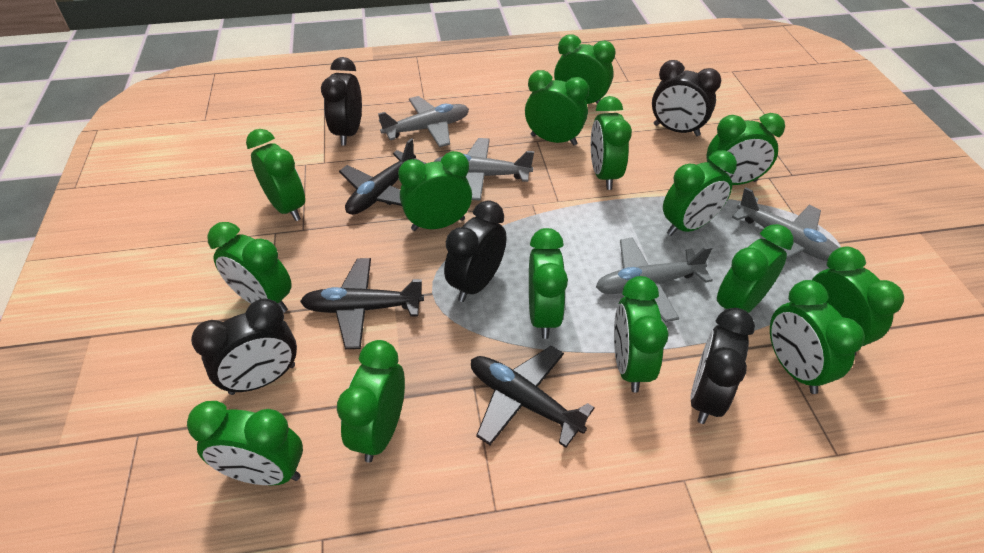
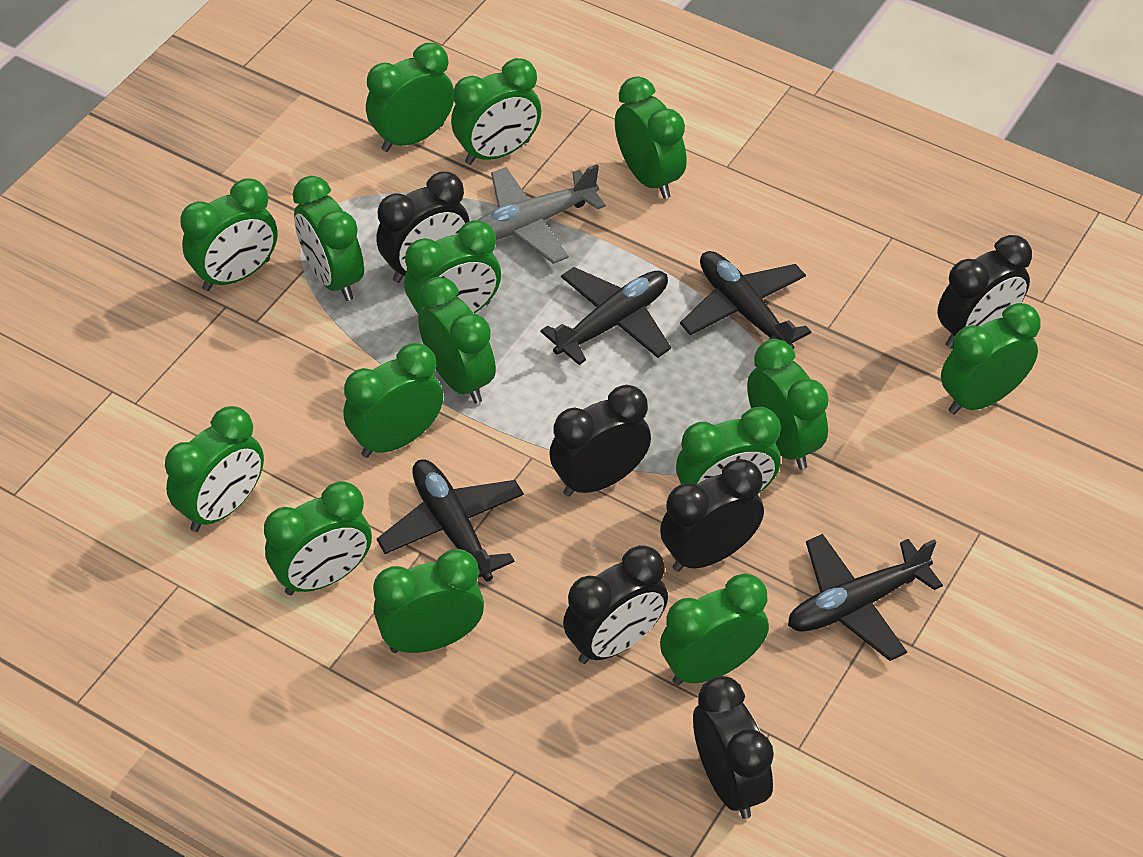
black clock: [191,298,297,395] [321,57,362,146] [444,200,507,302] [652,60,721,136] [690,308,755,424] = 5 -> [376,171,470,283] [549,385,651,497] [563,545,668,664] [660,459,764,572] [693,676,774,819] [937,235,1032,348] = 6
black plane: [300,258,424,349] [339,138,426,215] [471,346,595,448] = 3 -> [377,460,524,582] [540,267,671,365] [680,251,811,350] [788,534,943,661] = 4
grey plane: [378,96,469,147] [434,138,534,201] [596,237,713,322] [732,187,839,261] = 4 -> [478,164,606,264] = 1

